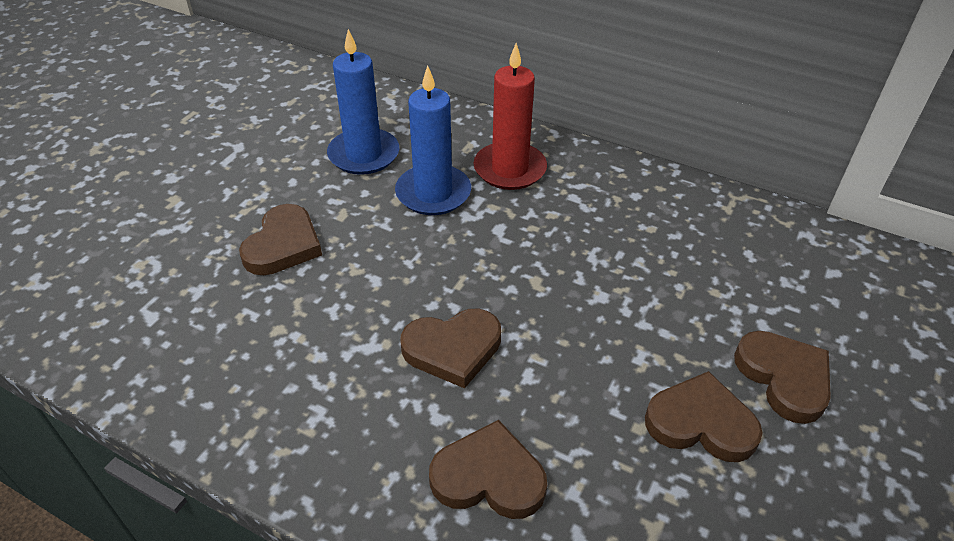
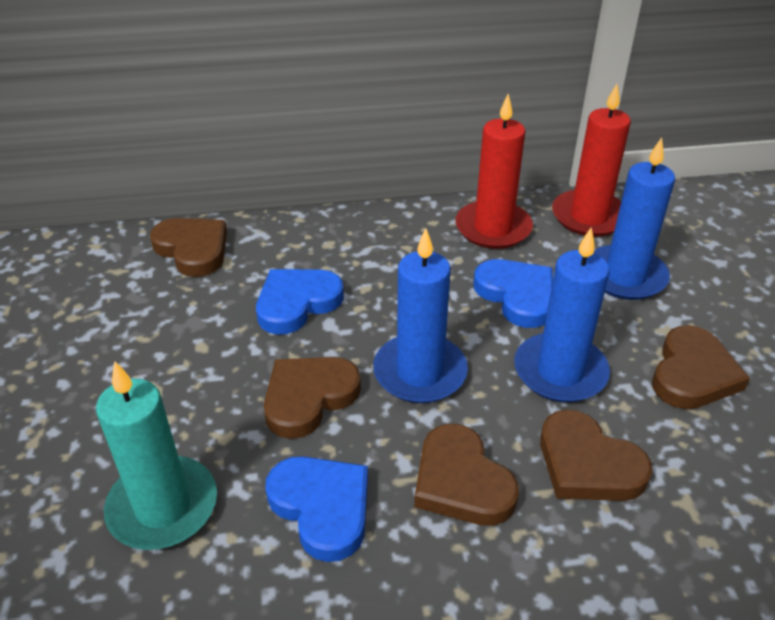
blue candle: [327,29,400,175] [395,65,471,215] = 2 -> [373,229,468,403] [514,228,610,402] [594,137,675,300] = 3
blue heart: none = 0 -> [256,269,344,335] [265,456,368,562] [473,259,553,328] = 3
red candle: [473,43,547,190] = 1 -> [455,94,533,249] [552,84,631,237] = 2
turquoise candle: none = 0 -> [96,361,217,550] = 1

